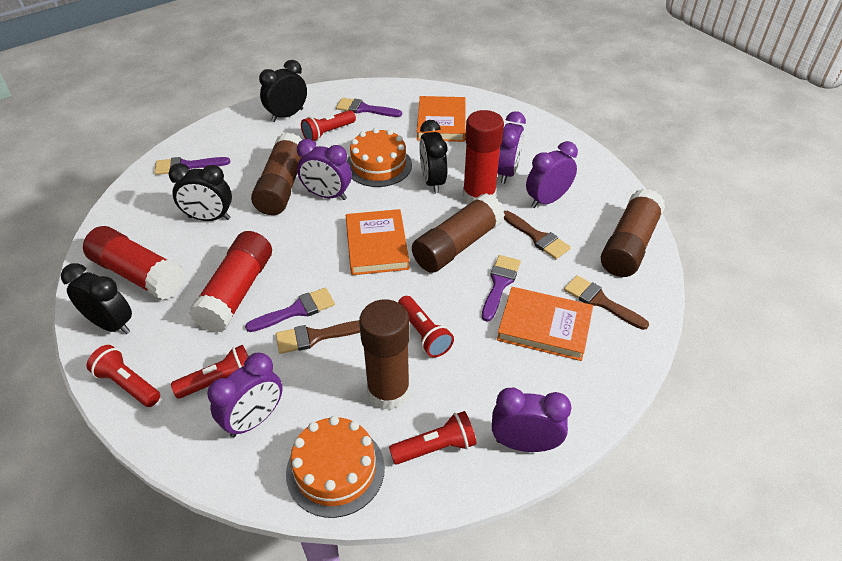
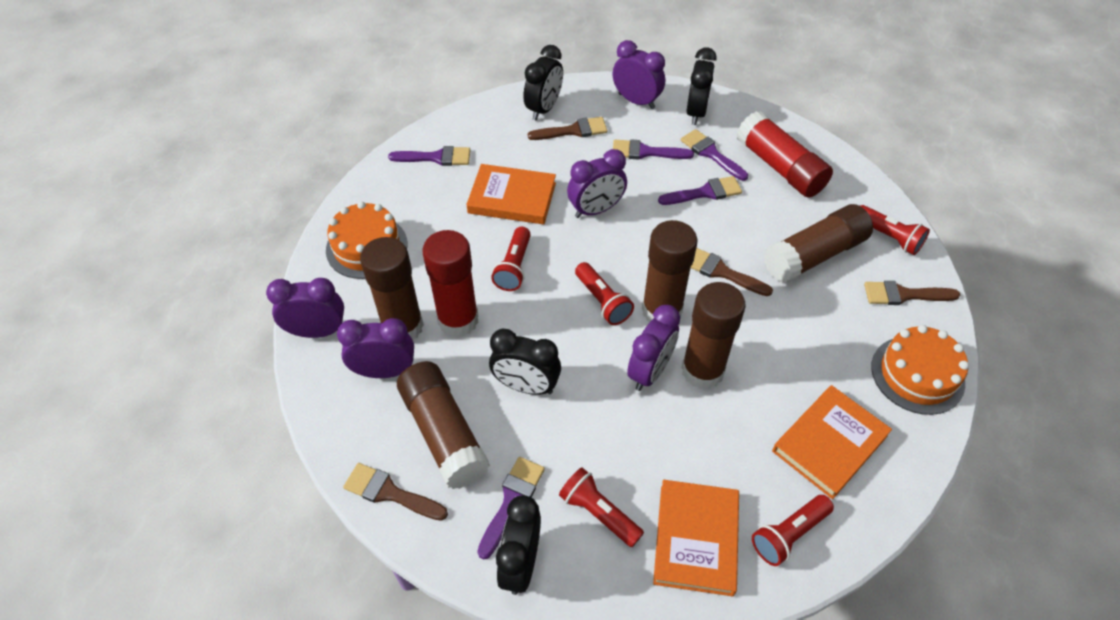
brown brush: [276,320,360,354] [504,211,571,259] [564,275,649,330] = 3 -> [343,463,448,521] [528,117,607,140] [691,248,773,296] [864,281,960,305] = 4
brown glue stick: [251,133,303,215] [359,300,410,410] [412,193,505,273] [601,189,665,277] = 4 -> [360,237,424,340] [397,361,490,489] [642,220,697,322] [681,282,746,389] [763,204,873,283] = 5
purple brush: [154,157,230,175] [245,288,335,332] [336,98,402,117] [482,255,521,322] = 4 -> [388,146,470,166] [477,457,545,560] [613,139,694,159] [658,176,742,205] [681,129,748,181] = 5
red glue stick: [83,226,185,300] [189,231,272,333] [463,110,504,204] = 3 -> [423,230,479,337] [736,111,833,197] = 2

